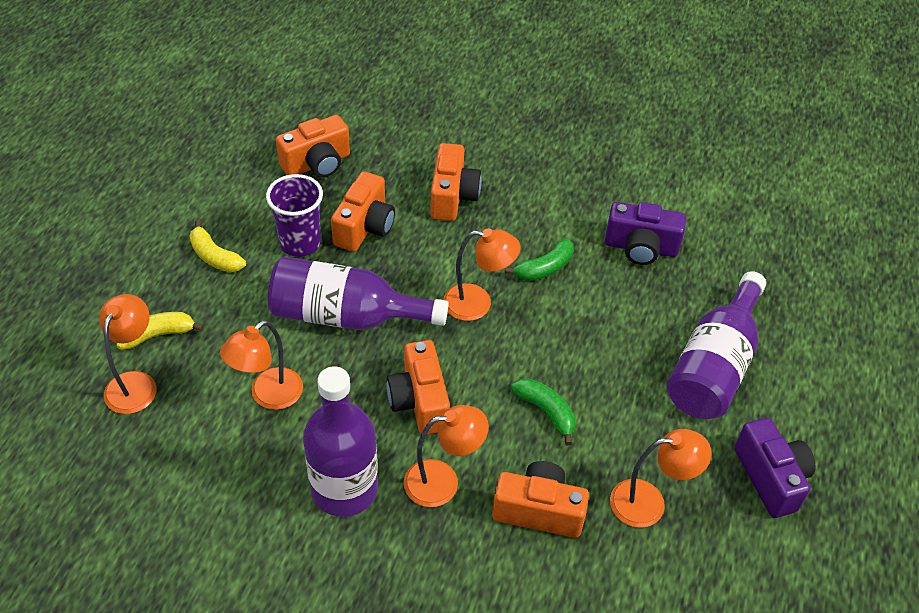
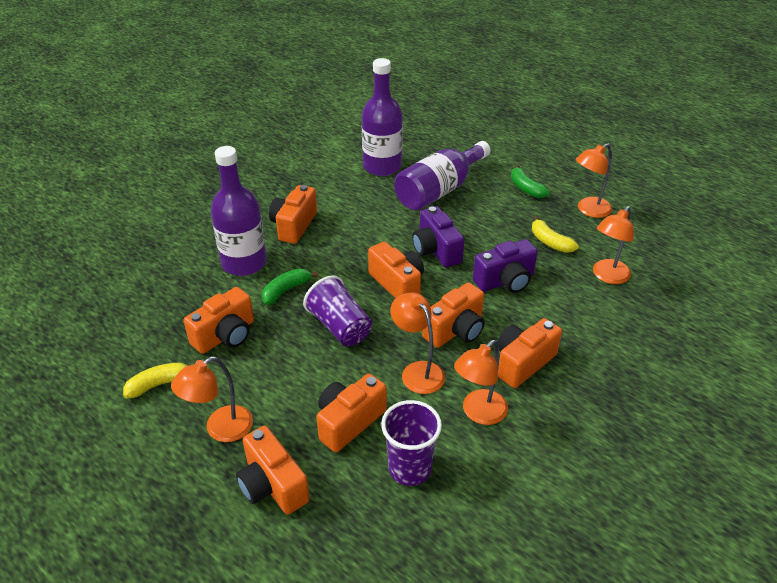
orange camera: [276,115,350,178] [331,171,395,252] [386,340,450,434] [430,143,482,221] [492,461,589,538] = 5 -> [184,287,254,354] [236,426,310,515] [269,185,317,244] [317,374,387,452] [368,241,424,299] [422,282,485,348] [497,318,562,388] = 7
purple cup: [266,174,323,257] = 1 -> [303,276,372,346] [381,400,442,486] = 2

